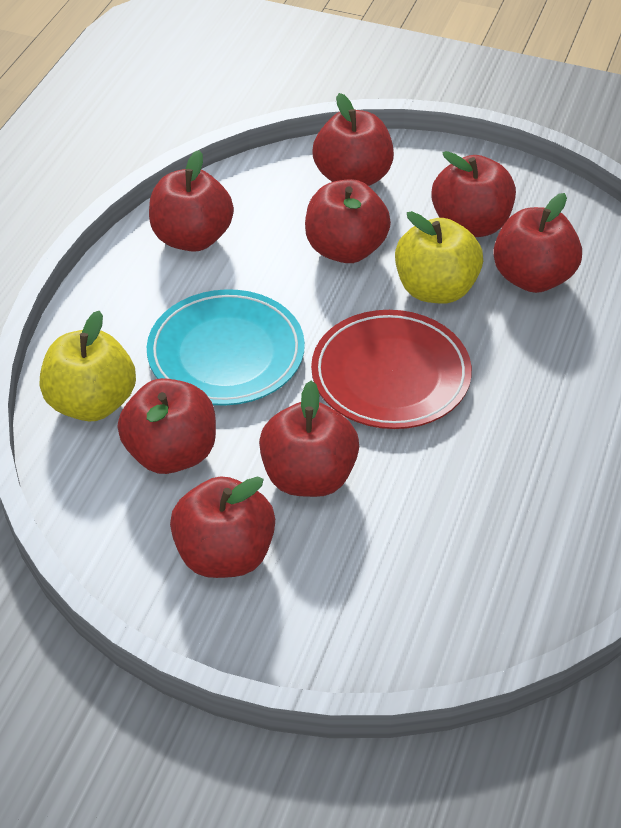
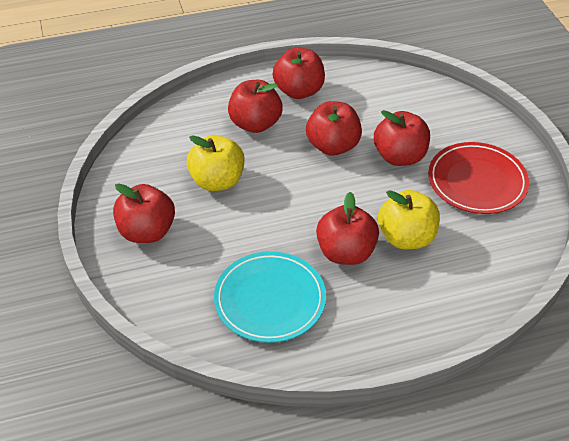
red apple: [117,378,216,474] [149,150,234,252] [170,476,275,578] [259,381,359,497] [305,179,391,263] [312,93,394,186] [431,151,516,237] [493,193,582,293] = 8 -> [113,184,175,243] [228,80,283,133] [273,47,325,99] [306,101,362,156] [316,192,379,265] [374,110,430,166] = 6

